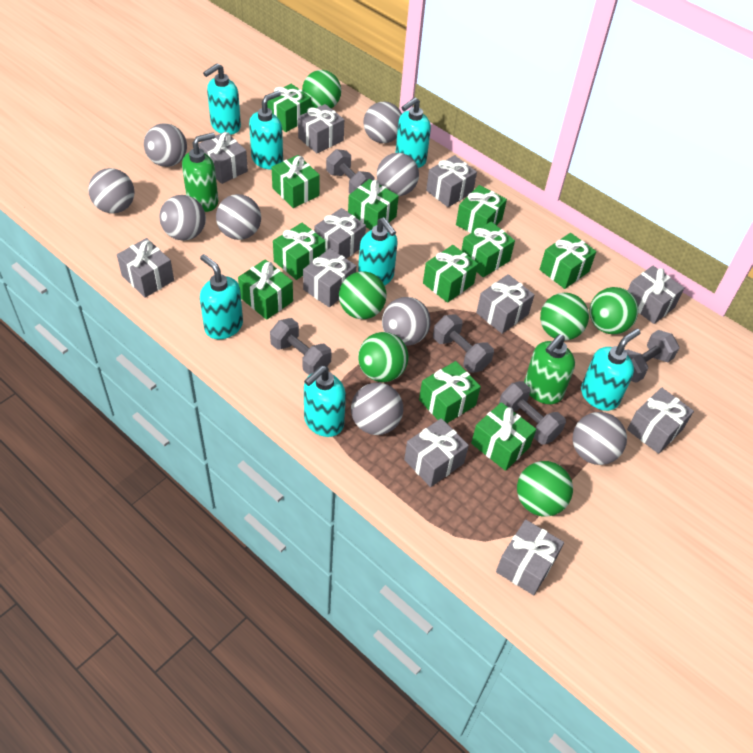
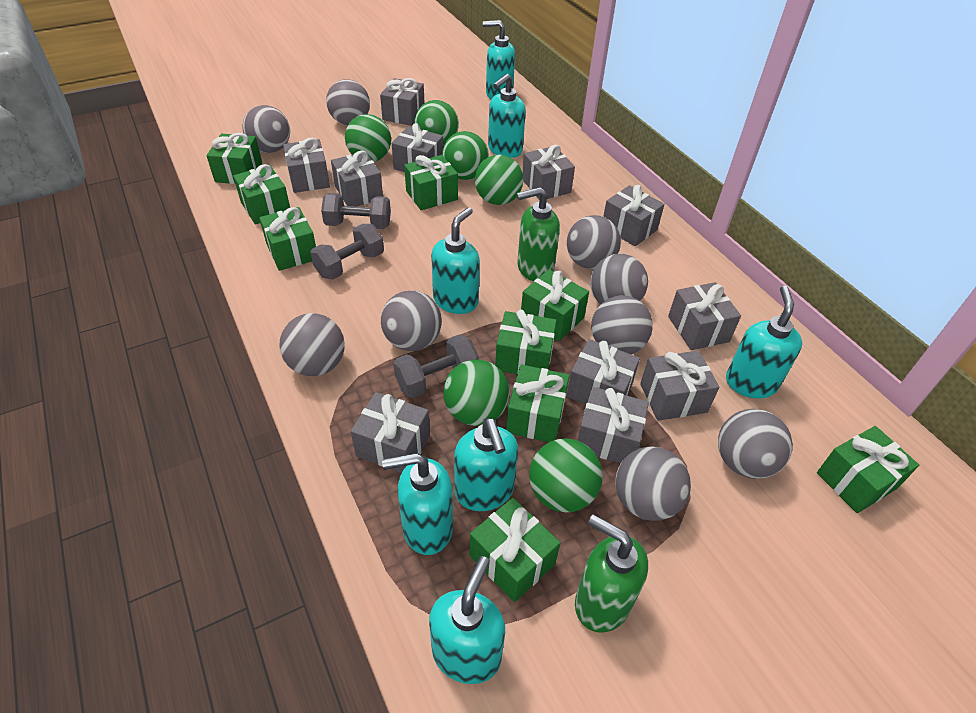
green gift: [238,259,293,320] [267,84,311,132] [271,155,320,208] [273,223,326,280] [348,179,399,230] [419,361,481,423] [423,245,478,303] [456,185,507,233] [461,222,515,277] [471,402,536,471] [540,233,596,289] = 11 -> [206,133,262,184] [233,164,290,225] [259,207,316,271] [404,155,458,210] [469,498,560,602] [495,310,557,374] [506,364,569,442] [521,269,589,341] [817,426,919,513] = 9
grey dumbbell: [270,318,332,375] [326,149,374,194] [433,314,494,373] [499,381,566,444] [626,330,679,383] = 5 -> [310,224,384,279] [321,193,391,229] [393,334,479,398] = 3

